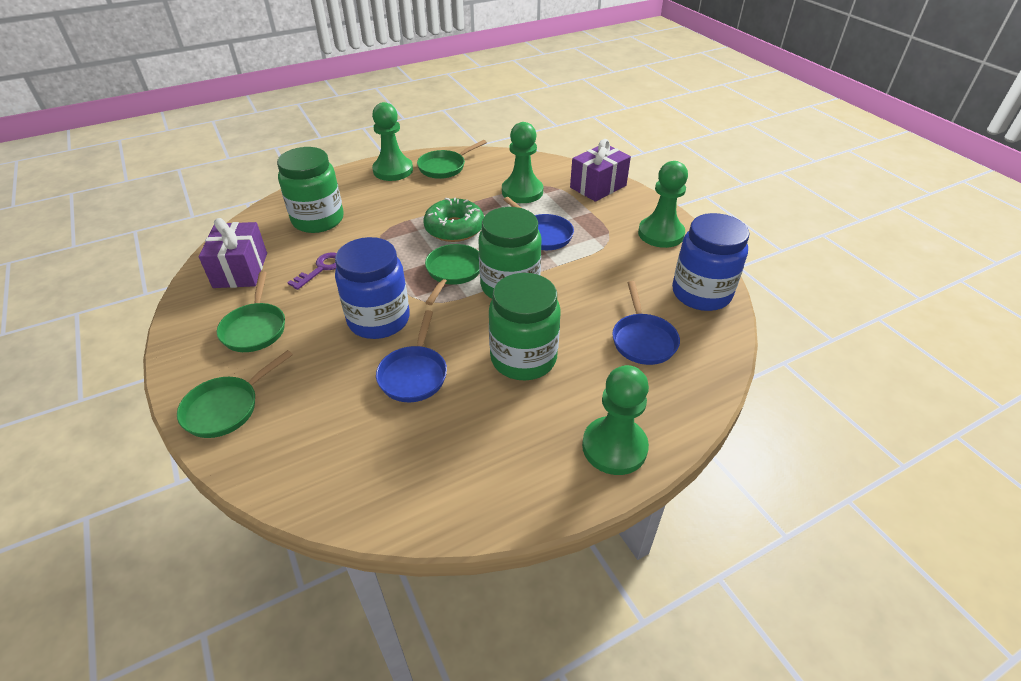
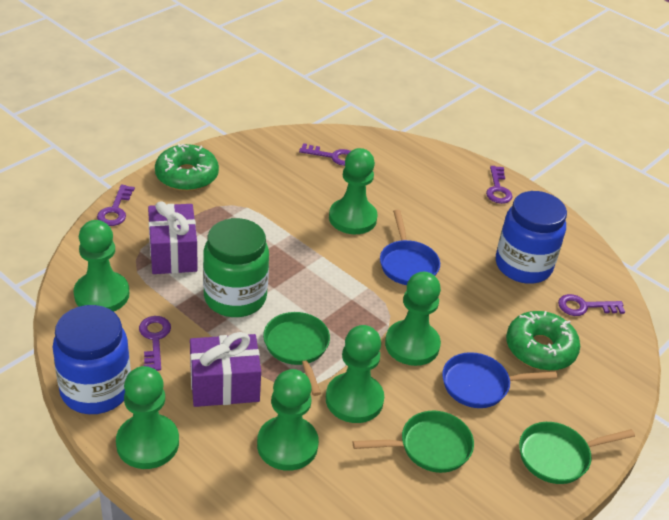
blue pan: [376,310,447,402] [504,197,574,250] [612,281,680,365] = 3 -> [380,210,440,285] [442,352,557,408] = 2
green donut: [423,197,484,242] = 1 -> [155,143,219,191] [506,311,580,371] = 2
green jar: [277,147,344,233] [478,207,541,299] [489,273,561,380] = 3 -> [203,218,269,317] = 1
green pan: [177,350,293,438] [217,271,285,352] [417,140,487,179] [425,244,479,305] = 4 -> [263,312,330,396] [353,411,474,473] [519,422,635,484] = 3
green pawn: [372,102,413,181] [502,122,543,203] [582,365,649,475] [638,161,688,248] = 4 -> [74,220,129,312] [116,366,179,469] [257,369,319,471] [326,325,384,423] [329,148,378,234] [385,272,441,366] = 6
purple key: [287,253,337,290] = 1 -> [97,185,135,226] [139,316,171,371] [299,143,351,166] [486,166,513,204] [558,294,625,316] = 5

